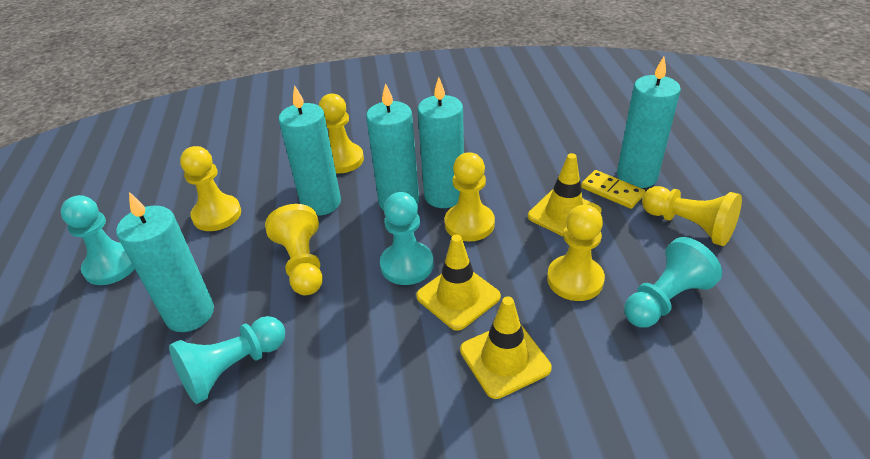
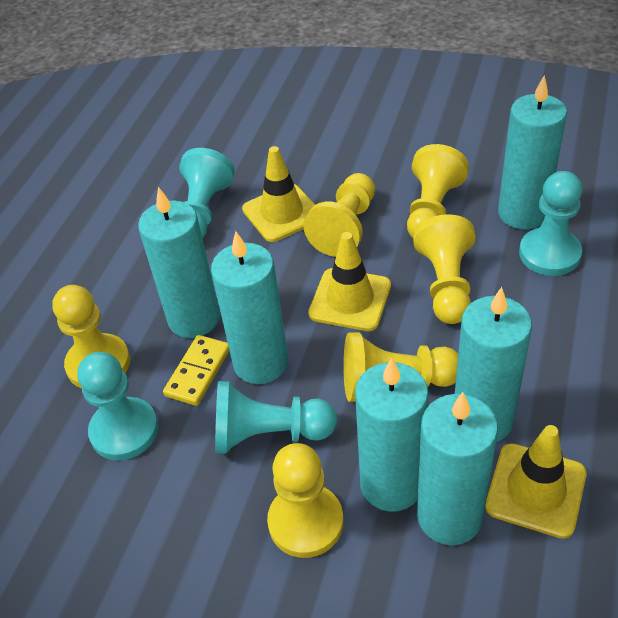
turquoise candle: [116,192,214,332] [279,85,341,216] [366,83,419,211] [417,77,464,208] [617,57,681,188] = 5 -> [138,187,220,338] [211,231,288,384] [355,358,429,512] [417,392,498,545] [455,287,532,442] [498,75,567,229] = 6

